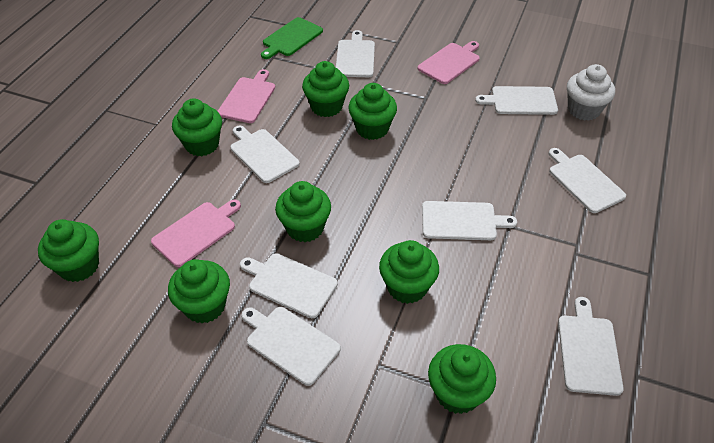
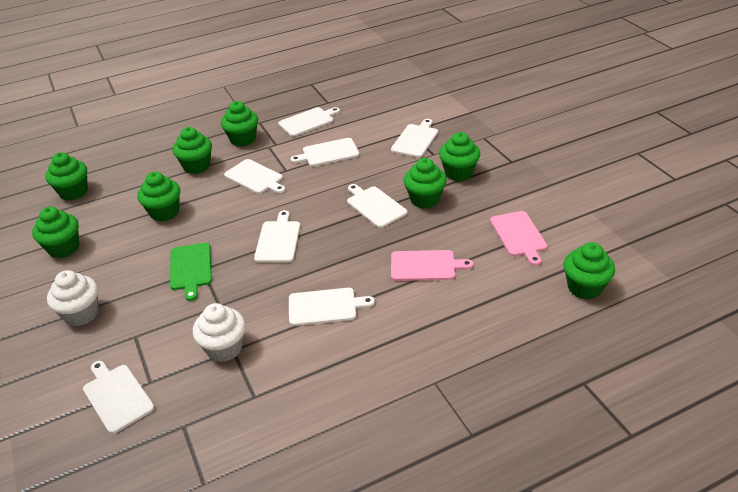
pink cutting board: [151,199,241,267] [218,69,275,123] [418,41,480,84] = 3 -> [391,250,473,281] [490,211,547,266] = 2
white cupcake: [567,64,615,121] = 1 -> [47,270,98,326] [193,303,246,362] = 2

